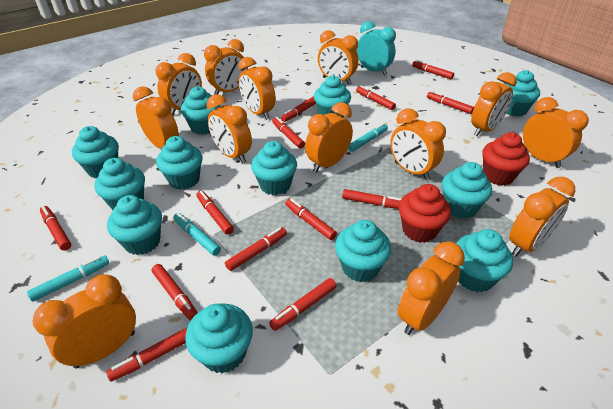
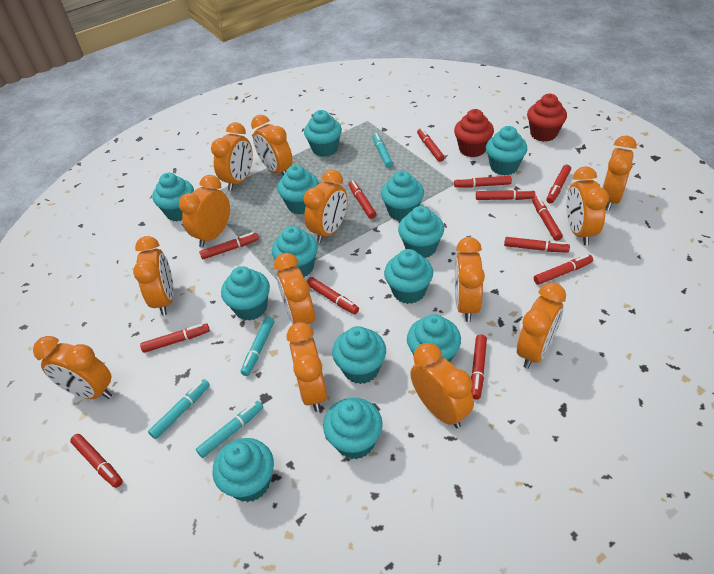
turquoise clock: [357,21,396,76] = 1 -> none = 0
turquoise cupcake: [72,126,119,178] [94,158,145,210] [107,195,162,255] [156,136,202,190] [181,86,220,135] [185,304,253,374] [251,141,297,195] [314,75,351,117] [335,220,391,282] [442,162,492,219] [456,229,513,292] [504,70,540,116] = 12 -> [152,173,194,222] [212,438,274,502] [221,266,270,321] [272,226,318,277] [277,165,319,214] [304,110,342,157] [323,398,383,459] [332,326,386,384] [381,171,424,221] [384,249,433,304] [398,206,444,258] [407,314,461,363] [486,126,527,175] = 13
turquoise marker: [27,256,109,302] [173,213,221,256] [348,123,388,152] = 3 -> [148,379,210,439] [196,401,263,458] [241,317,274,376] [372,133,393,168] = 4

